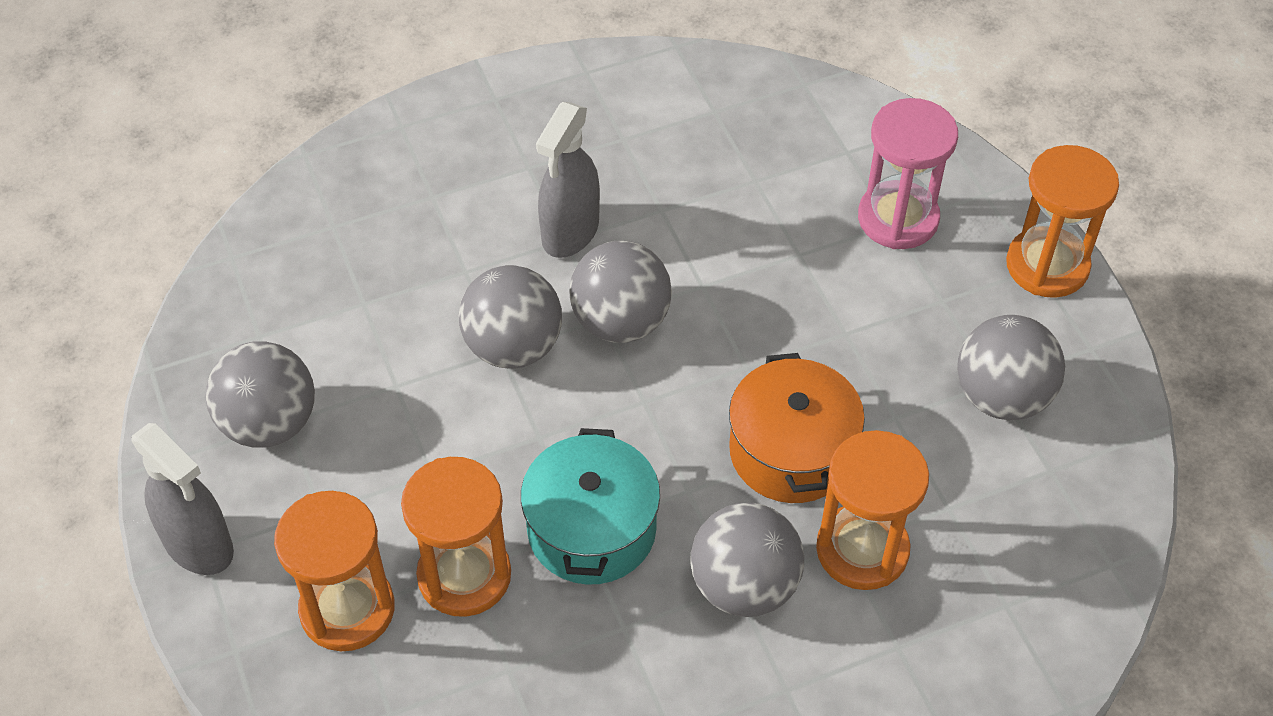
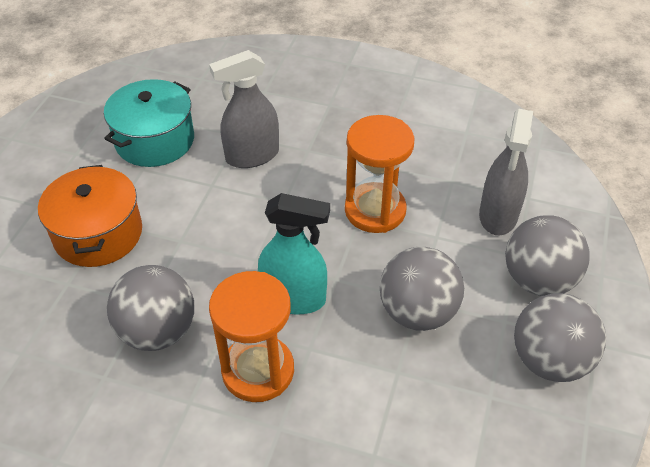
grey ball: [206,341,315,447] [459,265,562,369] [569,241,672,343] [690,503,804,617] [957,315,1065,420] = 5 -> [107,265,194,351] [380,247,464,331] [505,215,590,296] [514,293,606,382] = 4
orange hourglass: [274,491,394,651] [401,457,511,617] [816,430,929,590] [1006,145,1119,298] = 4 -> [209,271,294,402] [345,115,414,233] = 2
pink hourglass: [858,98,958,249] = 1 -> none = 0
turquoise spray bottle: none = 0 -> [258,193,330,315] = 1

